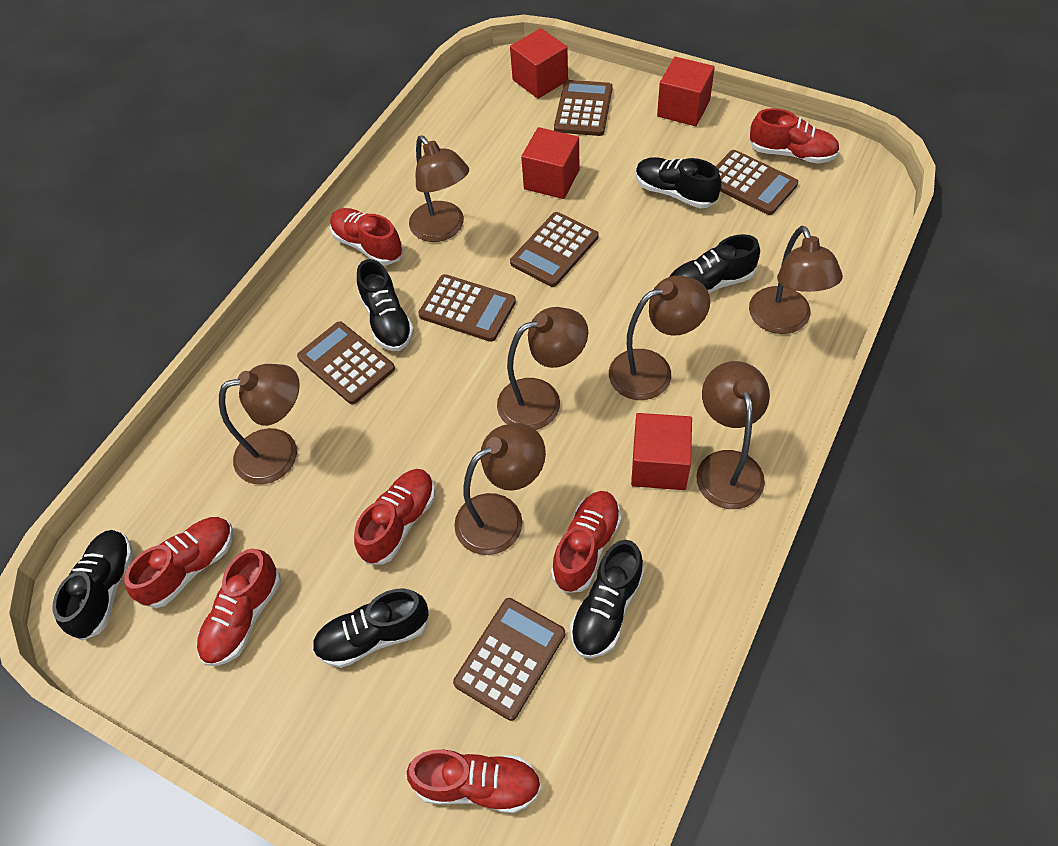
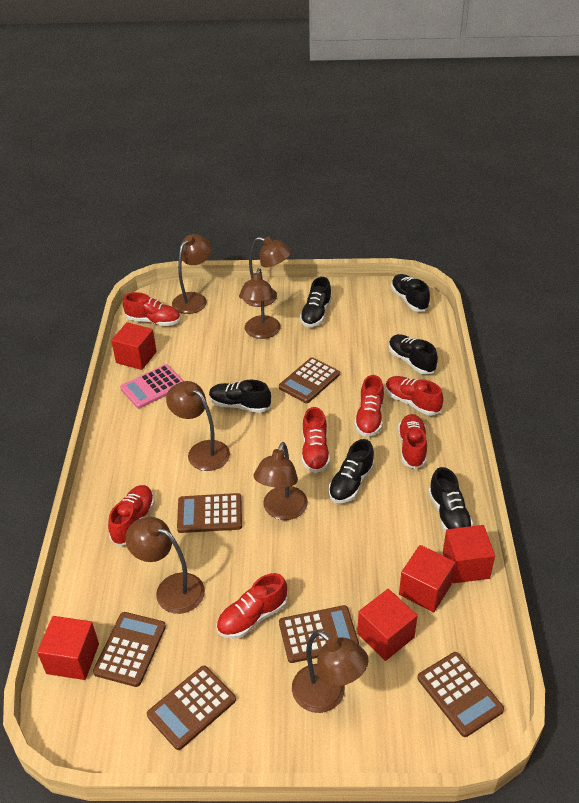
pink calculator: none = 0 -> [120,364,183,408] = 1
red cube: [510,28,568,99] [521,127,579,199] [631,413,692,490] [657,57,715,126] = 4 -> [37,616,99,680] [111,322,157,370] [357,589,418,661] [399,545,455,612] [443,525,495,583] = 5

